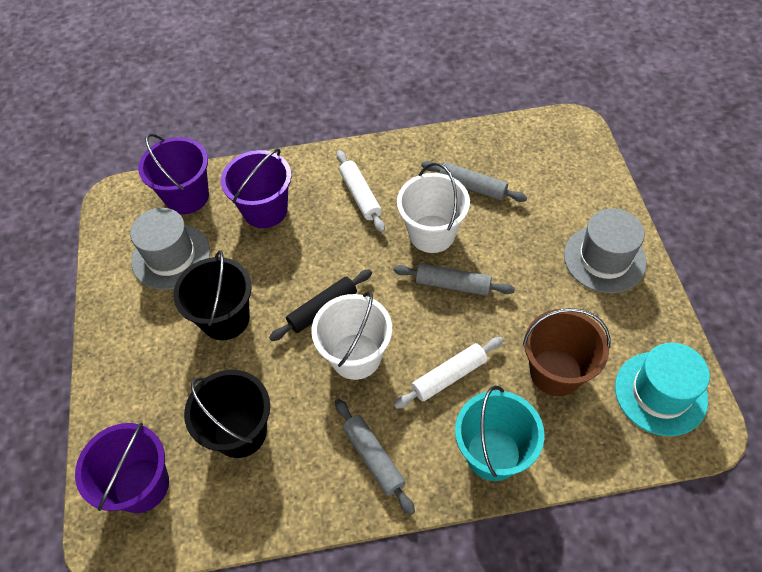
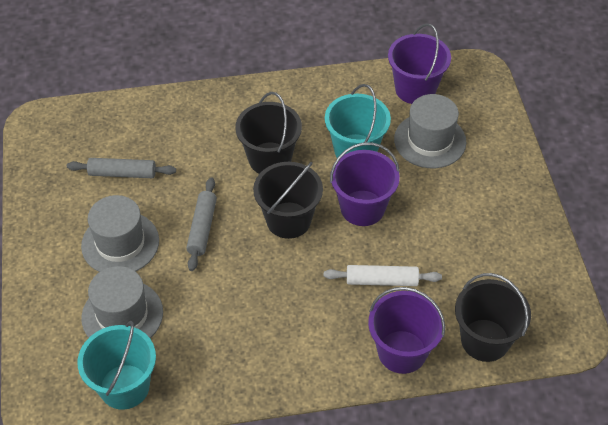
black bucket: [173,250,252,340] [184,370,270,458] = 2 -> [235,92,302,174] [253,162,323,239] [455,273,531,362] = 3
black rolling pin: [269,269,372,341] = 1 -> none = 0
brown bucket: [523,308,611,396] = 1 -> none = 0
grey hat: [130,208,210,290] [564,208,647,293] = 2 -> [81,195,159,272] [81,266,163,338] [394,94,466,168] = 3
grey rolling pin: [335,399,415,515] [394,263,515,296] [421,161,527,202] = 3 -> [67,158,176,178] [186,177,217,271] = 2
turquoise bucket: [455,386,545,481] = 1 -> [77,321,156,410] [325,84,391,158] = 2
turquoise hat: [615,342,710,436] = 1 -> none = 0
white bucket: [311,291,392,380] [397,163,470,253] = 2 -> none = 0
white rolling pin: [337,150,385,233] [394,337,504,409] = 2 -> [324,265,442,286] = 1

